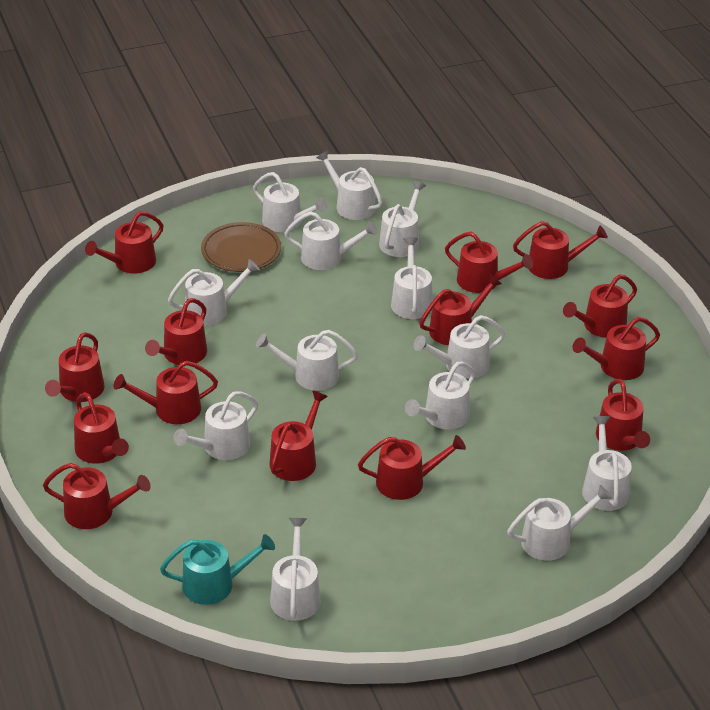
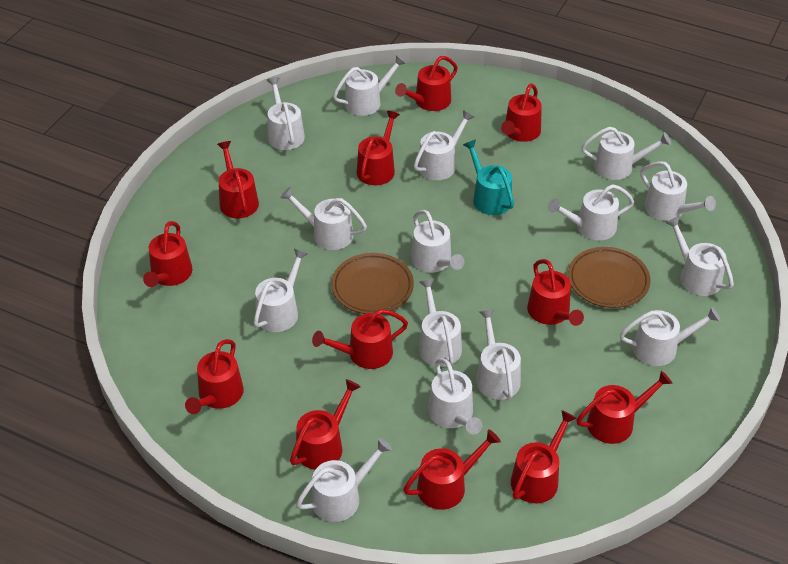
brown plate: [201,222,281,272] = 1 -> [331,253,414,314] [568,247,651,308] = 2
red watering can: [43,463,151,529] [45,332,105,402] [74,392,129,464] [85,211,163,274] [114,361,218,424] [145,298,207,365] [270,391,328,481] [358,435,466,500] [419,275,502,345] [445,232,533,293] [513,221,608,279] [563,274,637,338] [573,317,660,380] [596,379,650,451] = 14 -> [143,221,192,287] [185,339,244,414] [217,141,259,218] [290,379,361,470] [312,309,408,369] [357,111,400,185] [395,56,458,111] [403,429,501,510] [501,83,542,142] [511,410,576,503] [527,259,584,326] [577,371,672,444] = 12
white watering can: [168,259,260,326] [174,391,258,460] [253,172,327,232] [256,330,358,391] [270,518,321,621] [284,212,377,270] [316,150,382,220] [379,181,426,257] [391,237,433,319] [405,361,476,430] [413,315,505,379] [507,485,612,561] [582,416,632,511] = 13 -> [254,249,308,332] [267,77,305,150] [280,187,367,250] [296,438,392,522] [333,55,406,116] [411,210,464,273] [414,110,474,180] [419,279,462,367] [428,358,482,435] [476,309,521,400] [548,184,634,241] [581,127,671,180] [620,307,720,366] [640,161,716,221] [666,216,734,296] = 15

